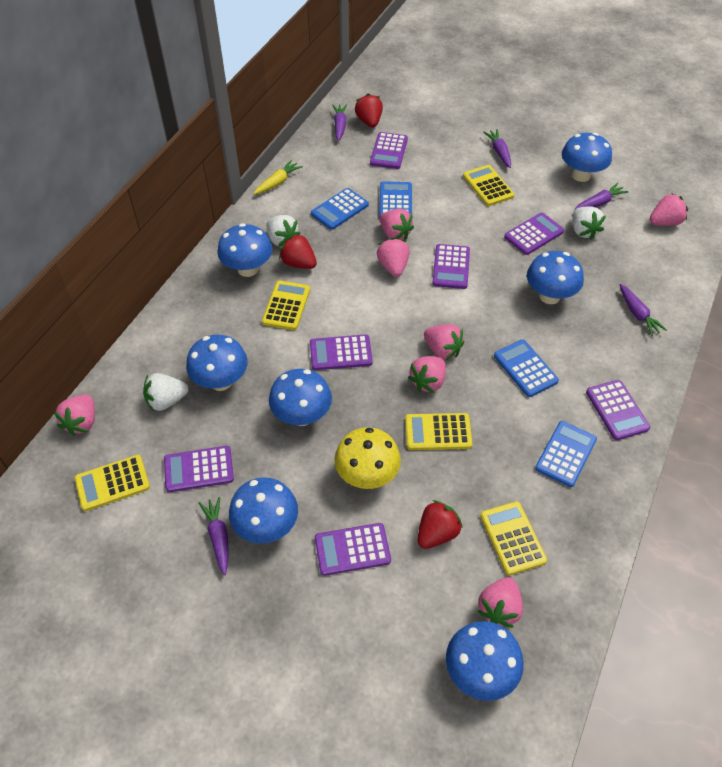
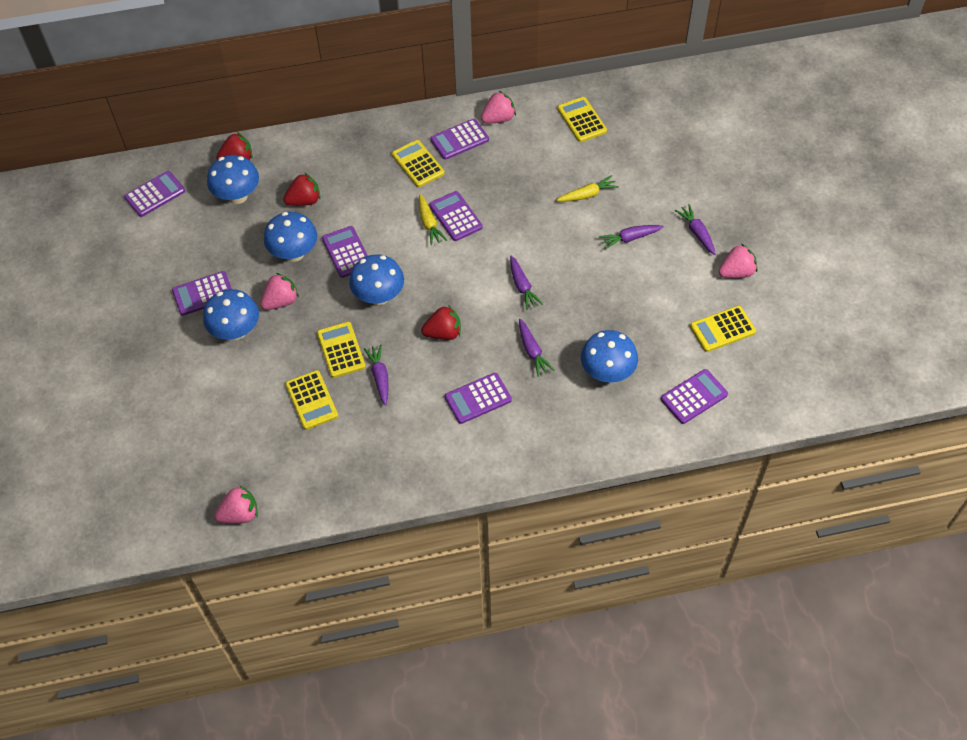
blue calculator: [311,188,369,230] [379,181,412,218] [494,340,559,397] [535,421,597,487] = 4 -> none = 0
blue mushroom: [186,335,248,391] [217,223,272,277] [229,477,298,544] [269,369,332,426] [446,621,524,701] [527,251,584,304] [562,133,612,182] = 7 -> [203,289,259,340] [207,155,259,204] [264,212,317,262] [349,254,404,305] [581,330,638,382] = 5
pink strawberry: [54,394,95,436] [377,238,410,277] [379,209,414,240] [408,356,446,393] [424,324,464,360] [477,577,523,628] [650,193,688,226] = 7 -> [214,486,258,524] [260,273,299,310] [481,91,516,123] [719,244,758,278] = 4
white strawberry: [143,373,189,411] [266,215,300,247] [573,206,606,240] = 3 -> none = 0
yellow carrot: [253,160,303,194] = 1 -> [419,194,447,245] [556,175,619,202] = 2
yellow mushroom: [334,427,401,489] = 1 -> none = 0

